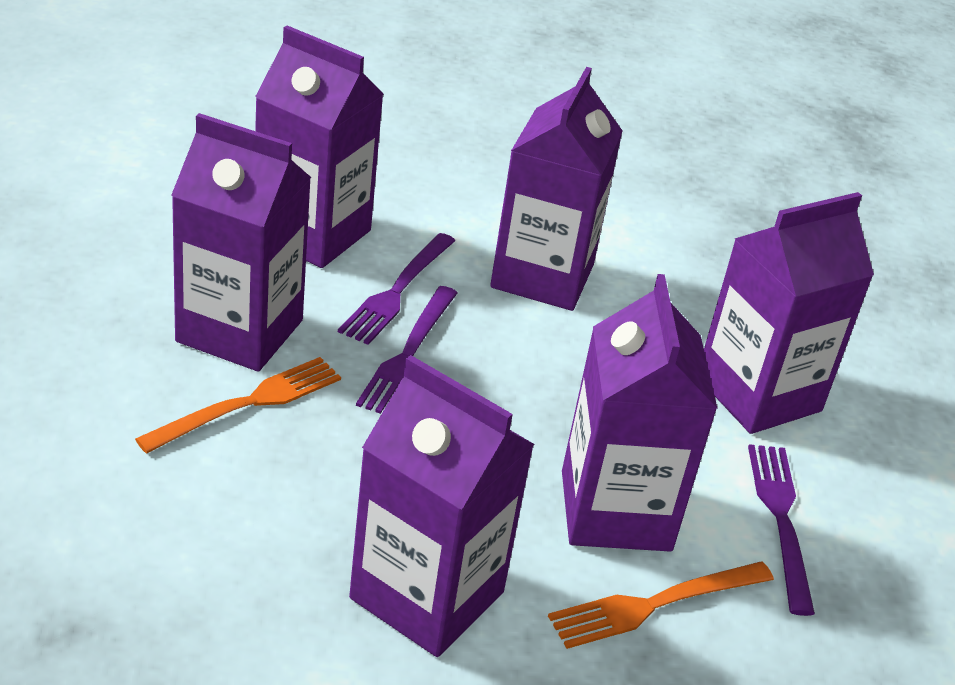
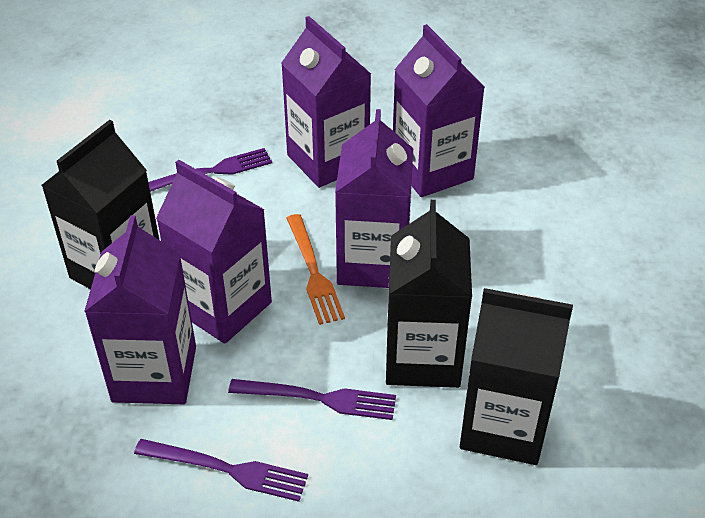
black carton: none = 0 -> [41,120,159,289] [386,200,472,388] [460,288,573,465] = 3
orange fork: [135,357,341,454] [548,562,774,649] = 2 -> [286,214,345,325] = 1
purple carton: [171,113,311,372] [255,26,384,268] [349,355,535,657] [490,67,623,311] [562,274,718,552] [704,192,874,434] = 6 -> [84,215,196,404] [156,160,272,344] [281,16,371,188] [335,109,413,288] [393,24,485,197] = 5

